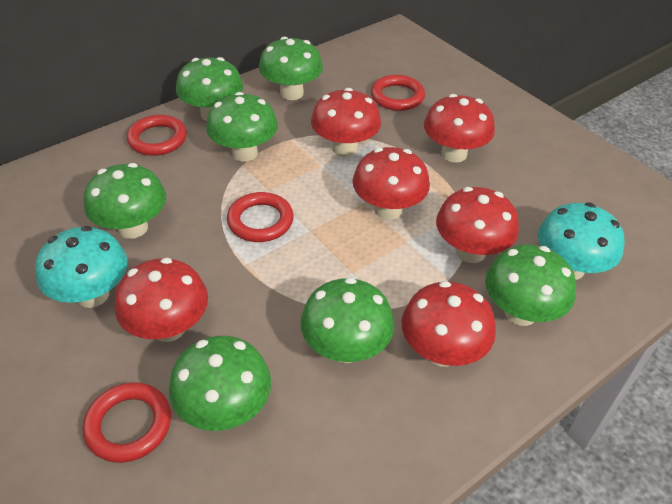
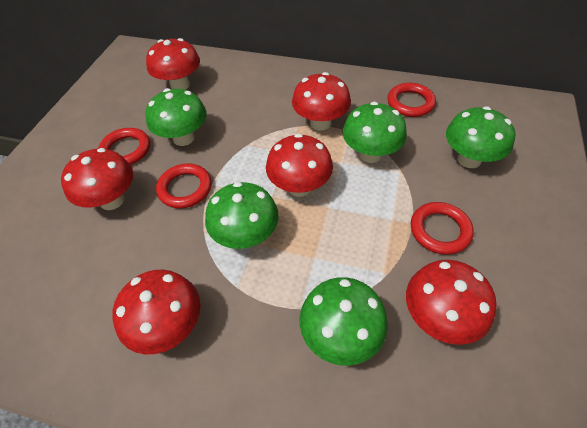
green mushroom: [84,163,166,239] [169,336,271,431] [176,57,243,121] [206,92,278,162] [259,36,323,100] [301,277,394,363] [485,245,576,326] = 7 -> [145,88,207,146] [205,182,279,249] [300,277,388,366] [343,102,407,163] [446,106,515,168] = 5
turquoise mushroom: [35,226,128,308] [538,202,624,280] = 2 -> none = 0

